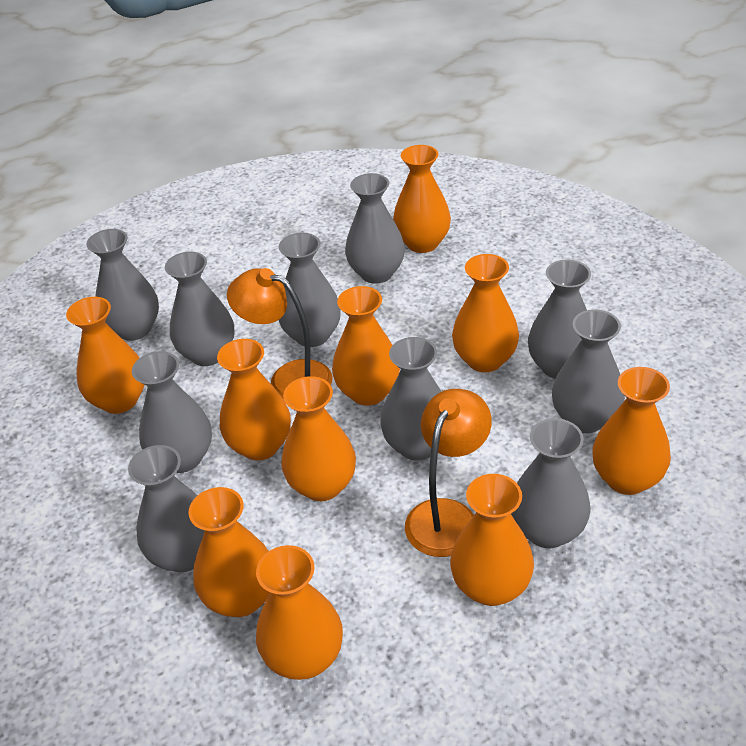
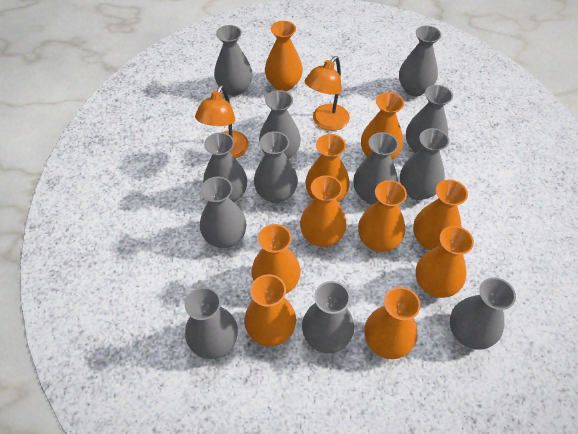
grey vase: [86,229,159,341] [128,445,205,572] [132,351,212,473] [165,252,235,366] [279,233,341,347] [345,173,405,284] [380,337,442,461] [511,418,591,548] [528,260,591,379] [552,309,625,433] = 10 -> [185,287,238,359] [200,177,246,248] [203,132,247,202] [214,25,253,96] [254,131,298,203] [259,90,301,159] [302,281,354,353] [353,132,399,204] [399,26,441,96] [400,128,449,200] [406,85,453,153] [450,277,516,350] = 12

